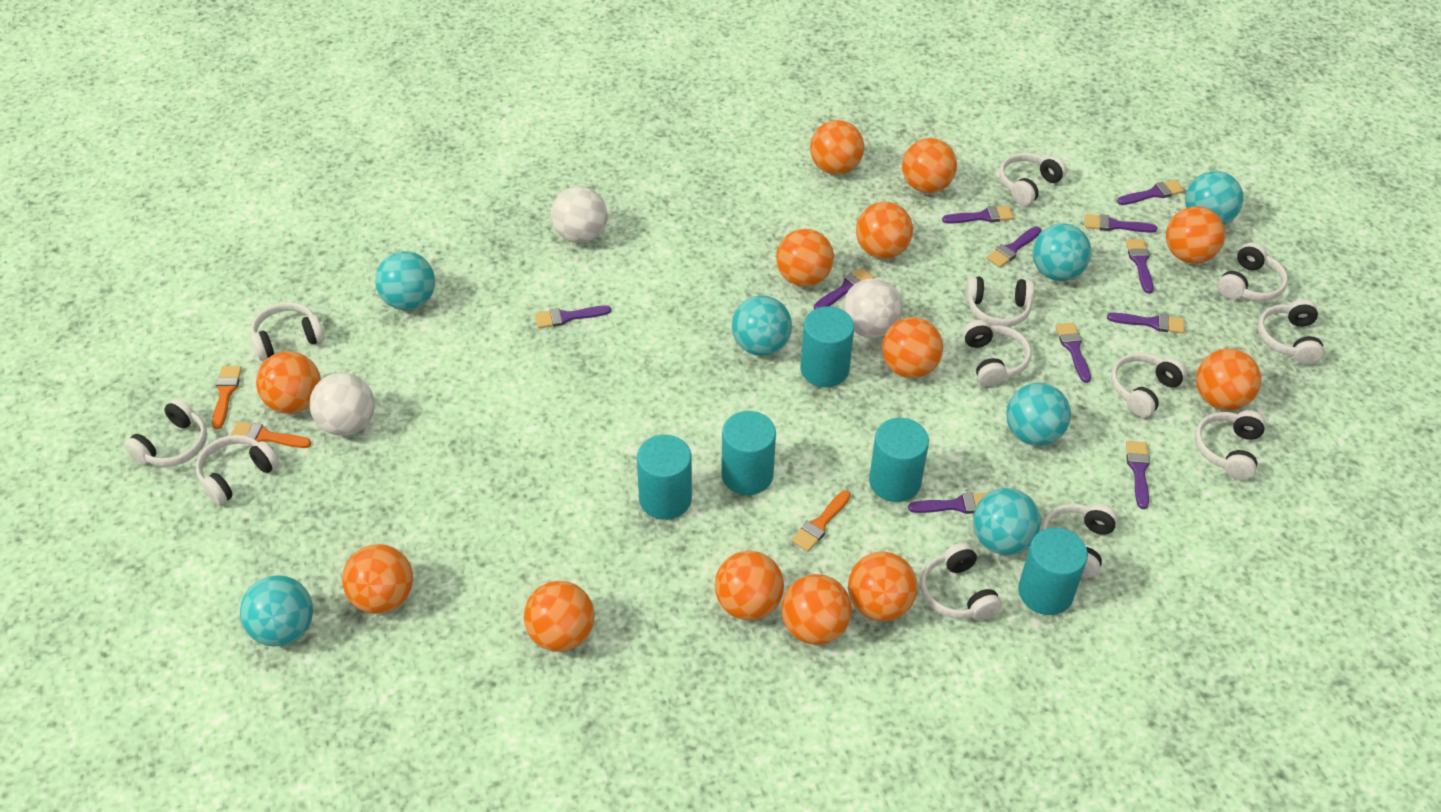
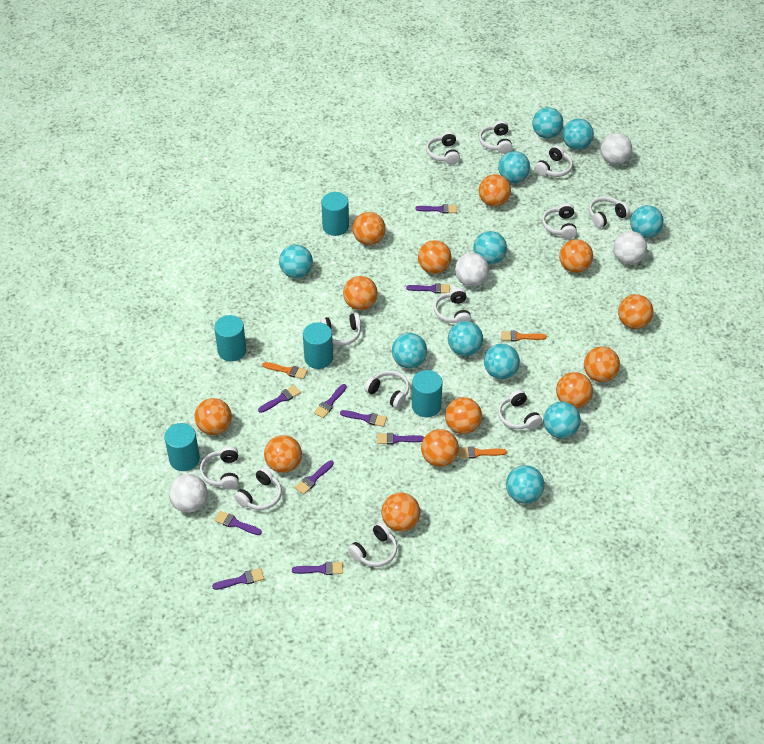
purple brush: [535,305,611,328] [814,267,874,309] [908,493,988,514] [942,206,1014,224] [986,226,1041,268] [1055,323,1091,383] [1085,214,1157,233] [1107,313,1184,334] [1117,179,1184,205] [1126,239,1153,294] [1126,441,1150,509] = 11 -> [212,568,264,590] [214,511,262,535] [258,385,301,413] [292,562,343,575] [295,460,334,495] [314,384,347,418] [340,410,387,427] [377,433,424,445] [406,283,450,294] [415,204,457,214] = 10
turquoise ball: [240,575,313,646] [375,251,435,310] [732,295,792,356] [973,488,1041,555] [1006,383,1071,446] [1033,223,1091,281] [1185,171,1244,225] = 7 -> [279,244,313,278] [392,333,427,368] [448,321,483,356] [473,231,507,265] [484,344,520,379] [498,151,530,183] [506,465,544,504] [532,107,563,139] [543,402,581,439] [562,118,594,150] [630,205,664,238] = 11
white ball: [309,373,375,436] [551,186,607,243] [843,279,902,338] = 3 -> [169,474,208,513] [455,253,489,287] [600,133,632,165] [613,231,647,265] = 4

